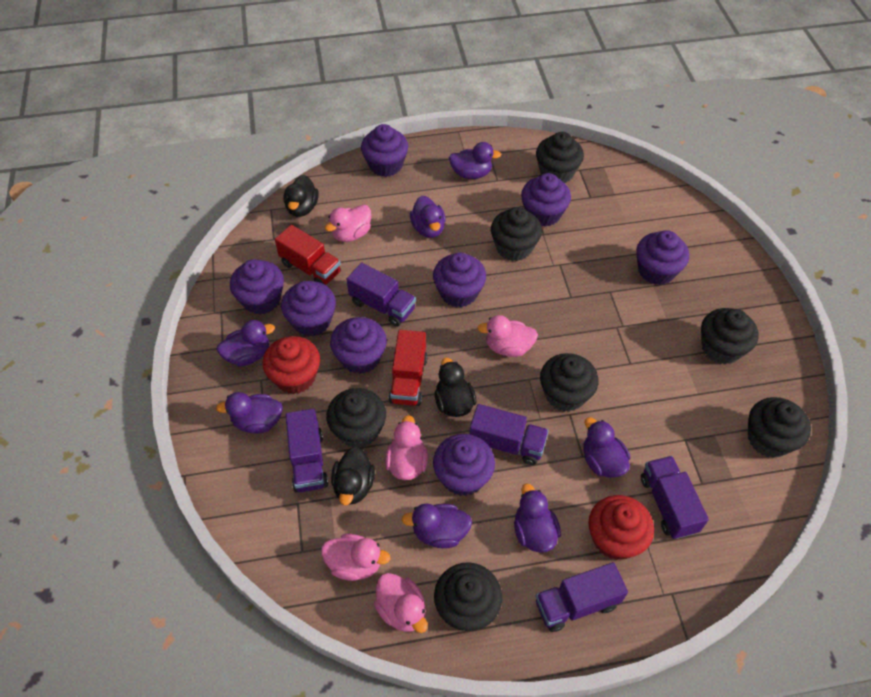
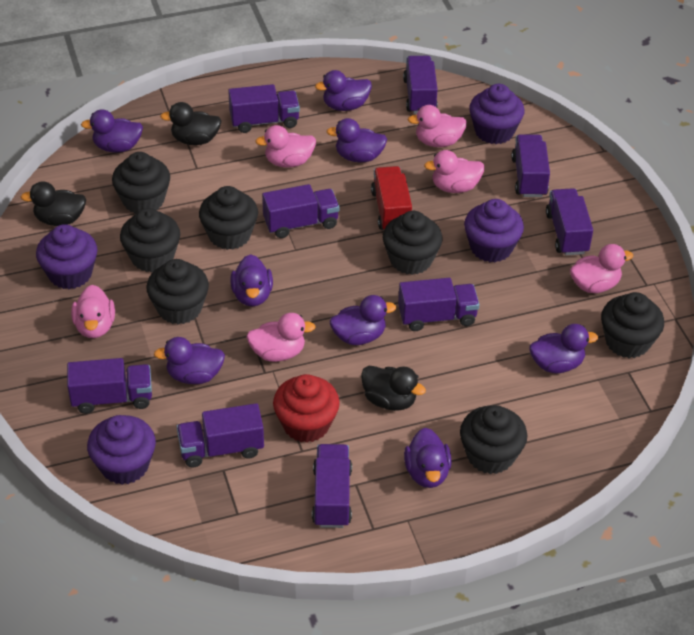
pink duck: [321,534,391,581] [325,204,371,242] [374,573,428,633] [385,415,428,480] [477,315,538,357] = 5 -> [71,285,115,338] [246,313,316,362] [255,125,316,168] [408,105,467,147] [424,150,485,193] [570,244,633,293] = 6
purple cupcake: [230,259,284,315] [281,281,336,336] [330,317,387,374] [361,124,408,177] [433,253,486,307] [433,434,495,496] [521,173,571,227] [636,230,689,285] = 8 -> [36,224,97,289] [87,415,156,485] [464,199,524,263] [469,84,524,144] = 4
purple duck: [216,392,283,434] [217,320,275,366] [401,504,472,548] [410,196,446,238] [449,142,501,179] [514,484,561,553] [583,417,630,478] = 7 -> [81,109,143,152] [154,337,225,384] [230,254,273,306] [315,70,372,111] [326,118,387,162] [330,295,396,345] [404,428,452,488] [529,324,598,373] = 8
purple truck: [286,409,328,493] [346,263,416,327] [469,404,549,465] [536,562,628,632] [641,456,709,539] = 5 -> [67,358,152,414] [177,403,264,467] [228,84,300,133] [262,184,340,238] [312,444,352,528] [398,278,480,331] [403,56,438,114] [511,134,550,197] [546,188,593,255] = 9
red cupcake: [262,336,320,394] [588,495,654,560] = 2 -> [273,374,340,443] = 1
red truck: [275,225,341,285] [389,330,428,406] = 2 -> [371,166,412,230] = 1

